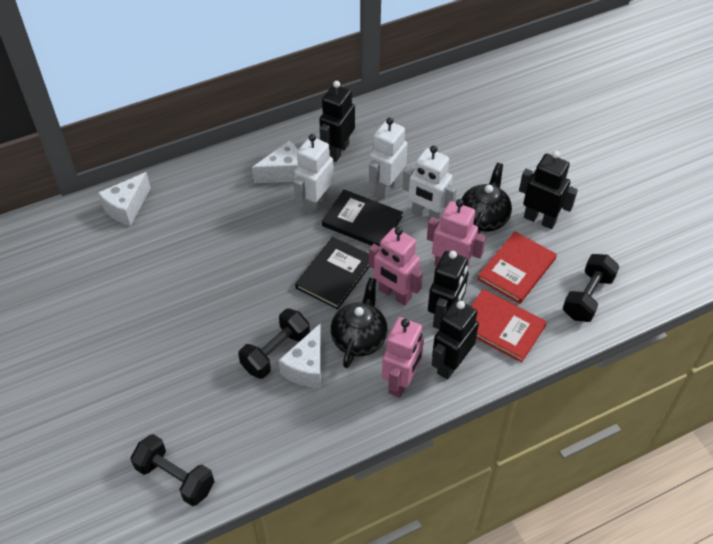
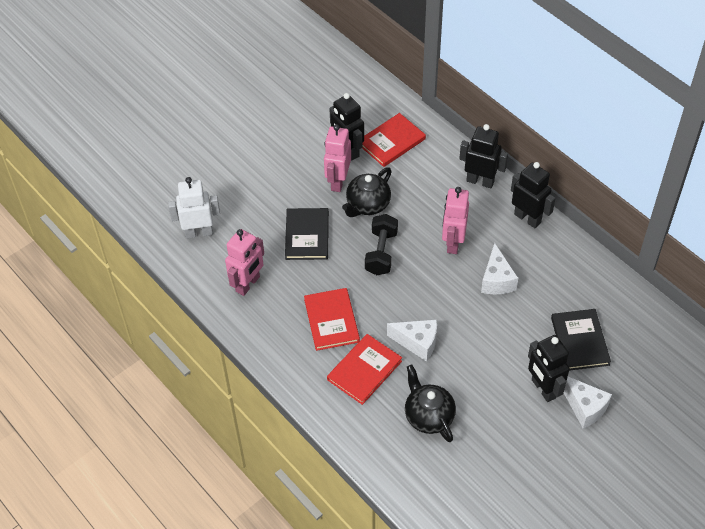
black dumbbell: [131,434,215,506] [238,308,310,379] [563,254,620,322] = 3 -> [365,214,398,275] = 1
red book: [471,289,547,363] [478,231,557,304] = 2 -> [304,288,360,351] [327,334,402,405] [362,113,426,167] = 3
white robot: [294,134,334,215] [369,117,407,199] [402,145,457,222] = 3 -> [168,177,220,239] = 1

